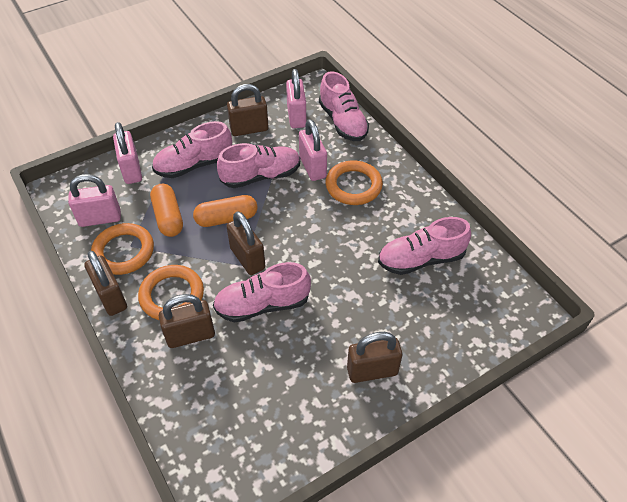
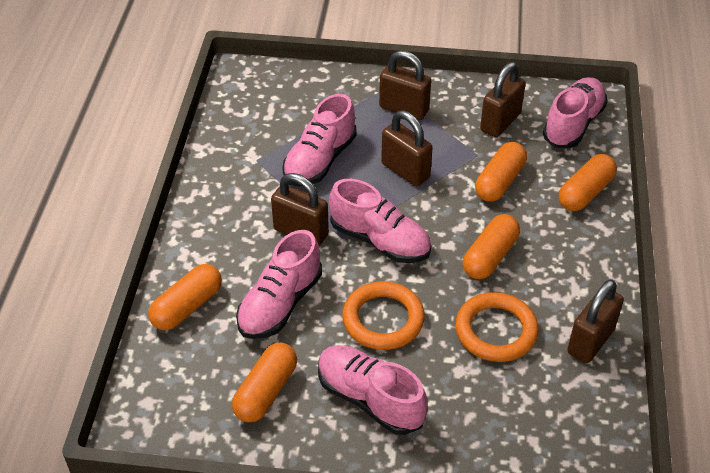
orange capsule: [150,184,183,237] [193,195,257,227] = 2 -> [148,264,222,330] [232,343,297,422] [463,214,520,279] [475,142,527,202] [559,154,617,211] = 5
orange ring: [91,223,154,275] [138,265,204,320] [326,160,383,205] = 3 -> [342,281,425,350] [455,292,539,362] = 2
pink padlock: [68,174,121,227] [113,122,142,184] [286,69,306,128] [299,119,327,181] = 4 -> none = 0

